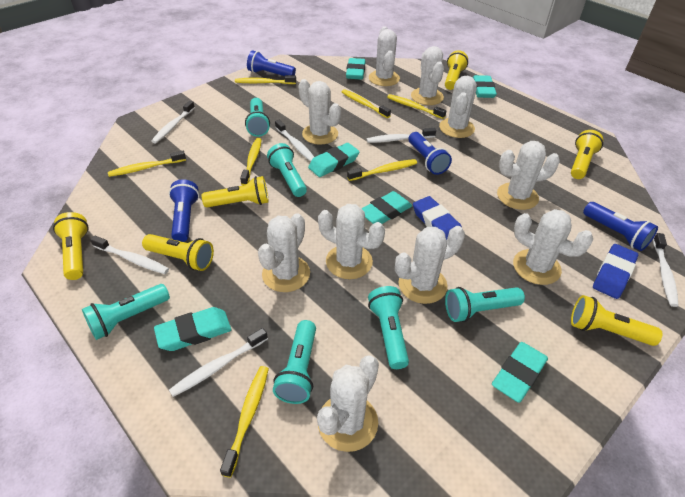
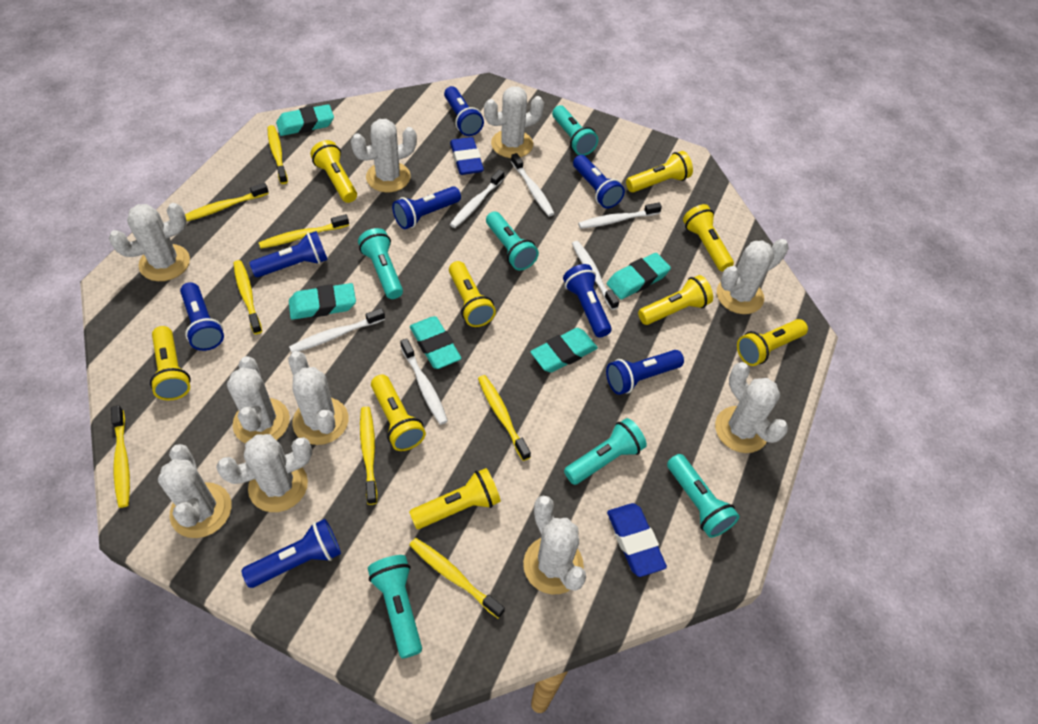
blue flashlight: [169,179,199,242] [247,50,296,76] [408,132,452,175] [583,202,658,251] = 4 -> [180,282,224,351] [242,519,341,588] [249,231,328,277] [392,186,461,229] [444,86,484,136] [563,264,612,338] [573,155,625,209] [606,350,684,395] = 8
turquoise eraser: [154,307,231,351] [308,143,360,177] [346,58,365,80] [361,191,412,224] [473,75,497,98] [492,342,548,403] = 6 -> [276,104,334,136] [289,283,356,320] [410,316,462,369] [530,328,598,372] [607,253,671,299] = 5
yellow flashlight: [53,212,89,280] [142,234,214,271] [202,176,269,207] [445,51,468,90] [571,130,603,179] [571,295,663,346] = 6 -> [150,326,191,400] [310,140,357,203] [371,374,426,451] [409,468,501,529] [449,261,496,327] [626,151,693,192] [638,275,713,325] [683,204,734,272] [737,319,808,366] = 9
yellow toothbrush: [108,151,186,177] [220,366,269,478] [235,75,296,84] [240,138,262,185] [342,89,391,118] [347,159,417,181] [387,94,446,119] = 7 -> [111,405,130,508] [185,183,269,222] [234,260,262,334] [259,214,349,249] [268,125,288,184] [360,406,378,505] [410,538,505,618] [478,375,531,461] = 8

